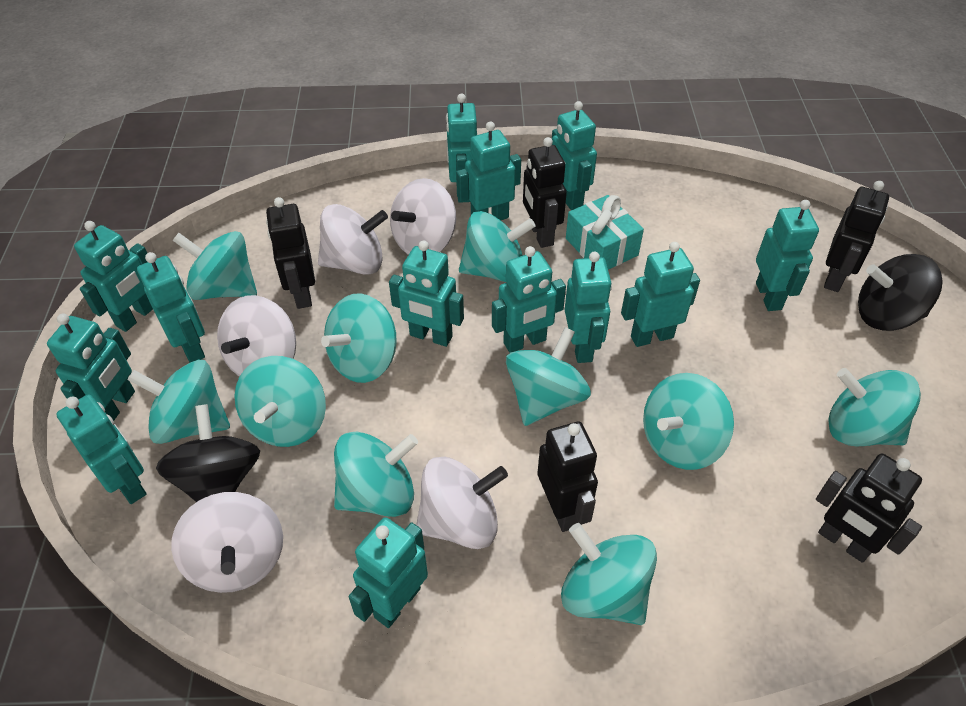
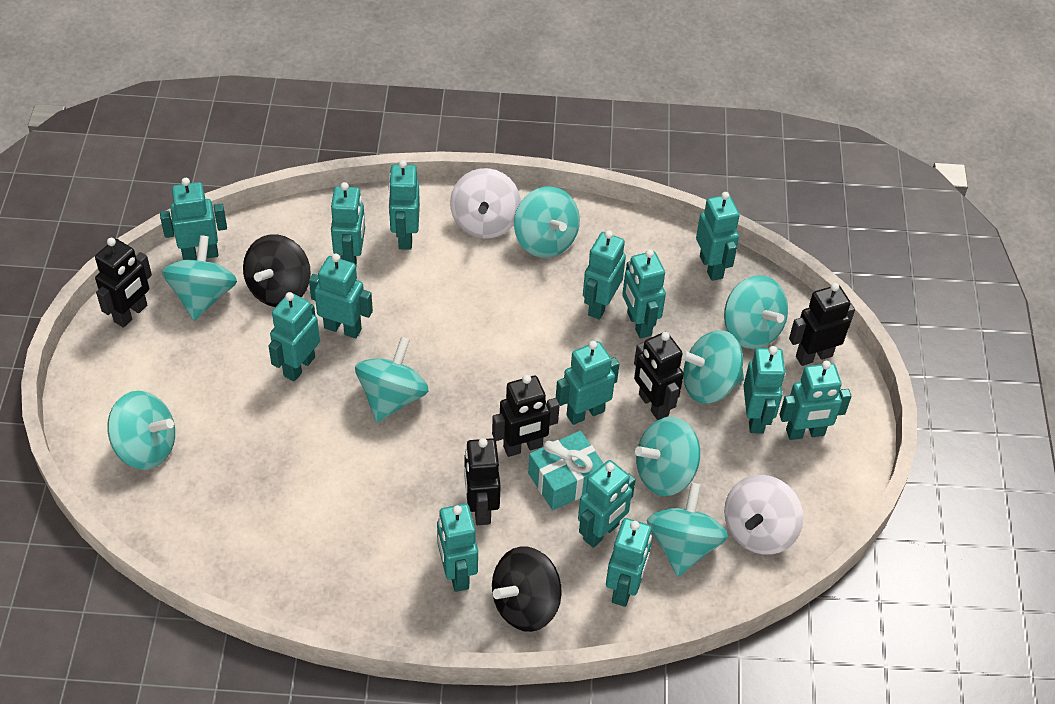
turquoise robot: [47,313,135,421] [56,394,146,504] [74,221,153,332] [137,252,205,362] [349,517,428,628] [389,241,464,347] [446,94,477,203] [456,122,521,220] [492,246,566,353] [552,101,597,210] [565,252,612,363] [621,242,700,347] [756,200,819,311] = 13 -> [160,178,227,260] [268,292,320,382] [309,254,373,339] [331,182,365,265] [388,160,420,250] [437,504,478,592] [556,341,619,425] [578,460,636,548] [583,230,626,320] [606,518,652,607] [622,249,666,339] [696,192,740,281] [743,346,786,433] [779,361,852,440] = 14
turquoise spinning top: [128,360,230,444] [172,231,257,300] [234,356,326,447] [321,293,397,383] [334,431,418,517] [459,211,535,282] [506,327,591,426] [561,523,657,625] [643,373,734,470] [828,368,921,446] = 10 -> [107,391,175,470] [162,235,237,321] [355,337,429,422] [514,187,580,258] [635,417,700,496] [647,483,728,576] [682,330,744,404] [724,275,788,349] = 8
white spinning top: [171,492,283,593] [217,295,296,376] [318,204,388,275] [390,178,456,255] [416,457,508,549] = 5 -> [450,168,521,239] [724,475,803,555] = 2

